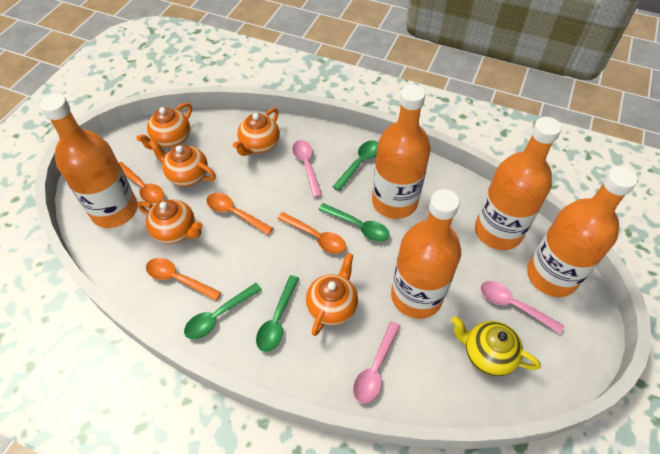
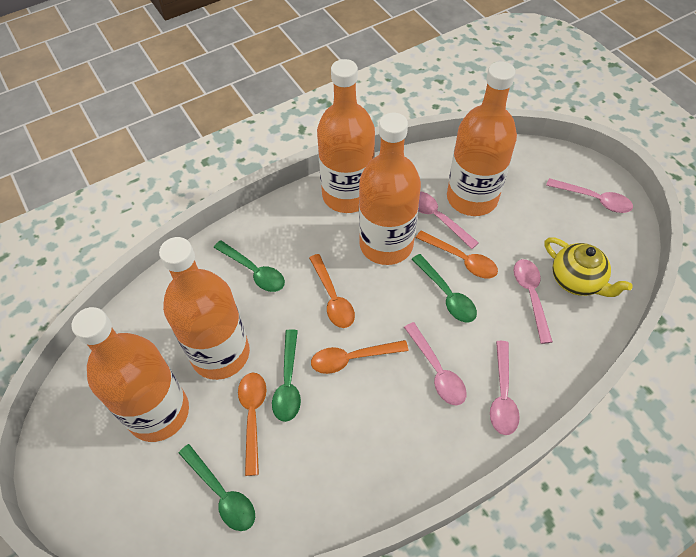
orange teapot: [136,103,192,150] [138,199,203,244] [148,139,216,186] [233,108,280,156] [306,253,358,336] = 5 -> none = 0
pink spoon: [292,140,322,198] [353,321,400,404] [480,281,564,334] = 3 -> [404,322,467,405] [418,192,479,249] [490,341,520,435] [513,259,553,344] [546,178,633,213] = 5

